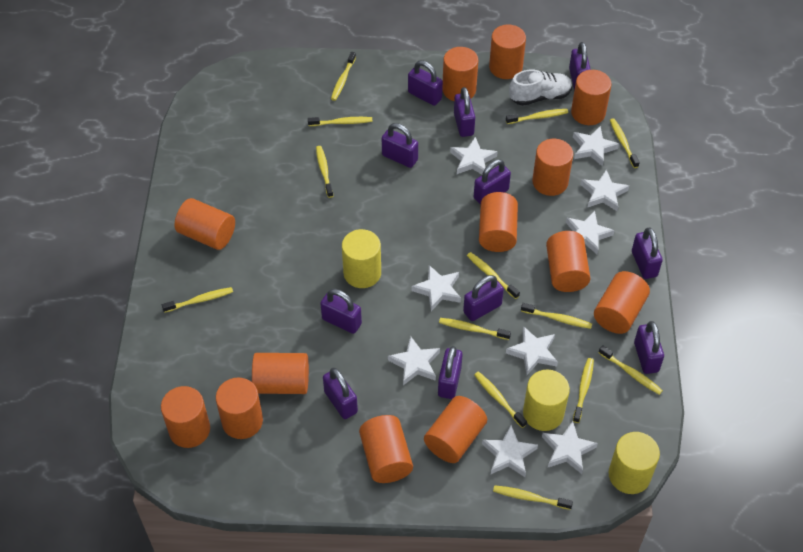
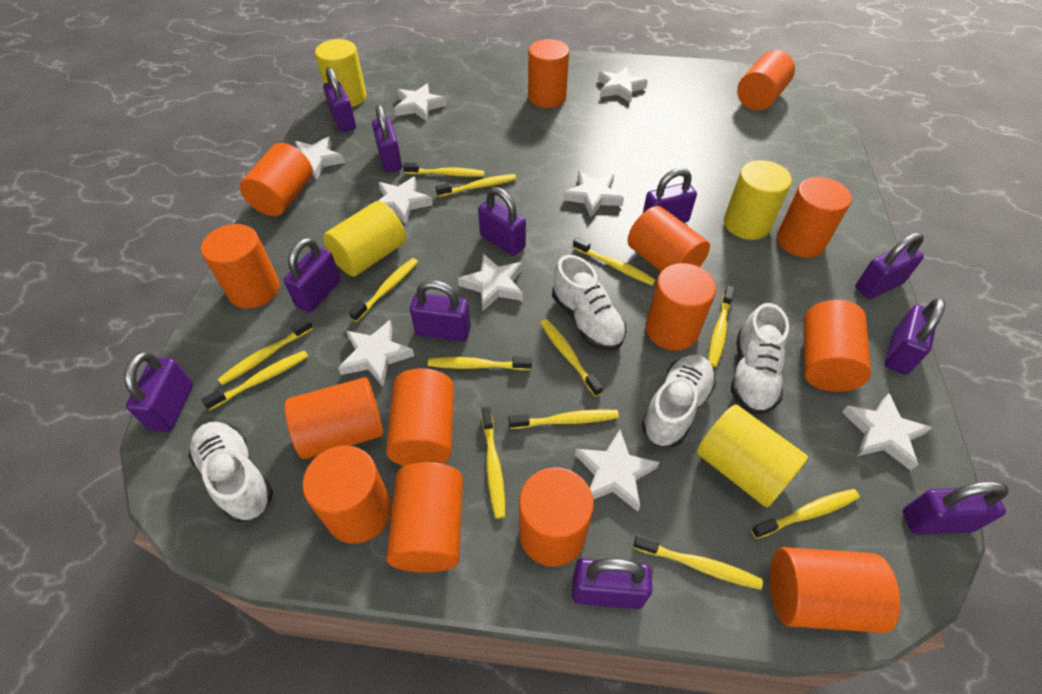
orange cylinder: [161,386,210,448] [175,198,235,250] [216,378,263,439] [252,353,309,394] [359,415,413,483] [424,396,487,463] [442,47,478,101] [479,192,518,252] [489,25,526,79] [532,139,573,196] [546,231,591,292] [571,70,612,125] [594,271,650,334] = 13 -> [201,224,280,308] [240,143,313,216] [285,377,383,459] [303,446,392,544] [386,368,454,466] [386,462,463,573] [519,467,594,567] [528,39,569,108] [628,206,710,272] [645,263,716,351] [737,50,795,111] [770,547,900,633] [777,177,852,258] [804,300,871,392] = 14
white shoe: [509,70,572,106] = 1 -> [188,422,273,522] [552,255,626,351] [641,355,716,447] [731,303,789,414] = 4
yellow cylinder: [342,229,381,288] [523,369,570,431] [609,432,660,494] = 3 -> [315,39,366,107] [323,201,406,276] [697,405,808,507] [724,160,792,240] = 4

